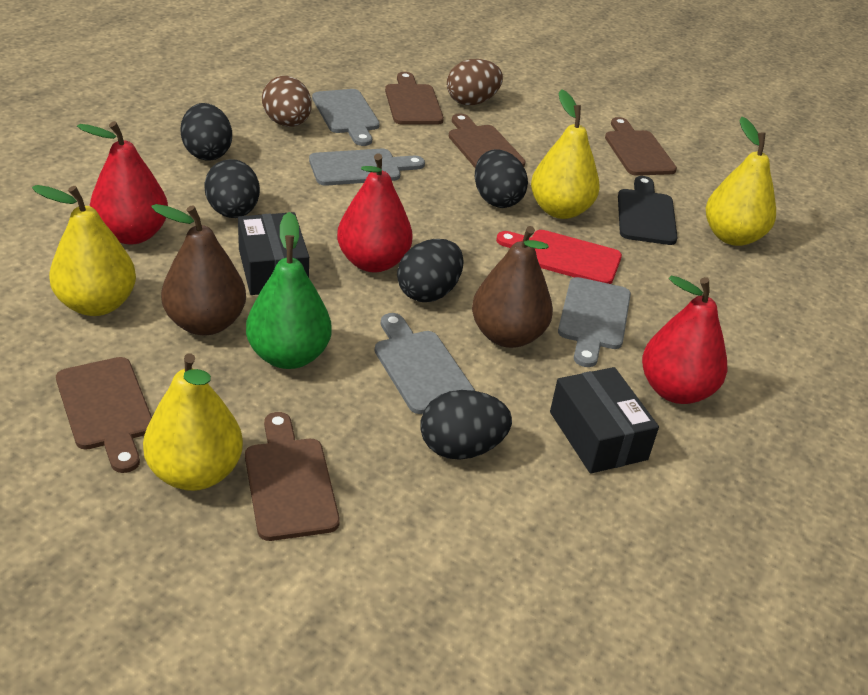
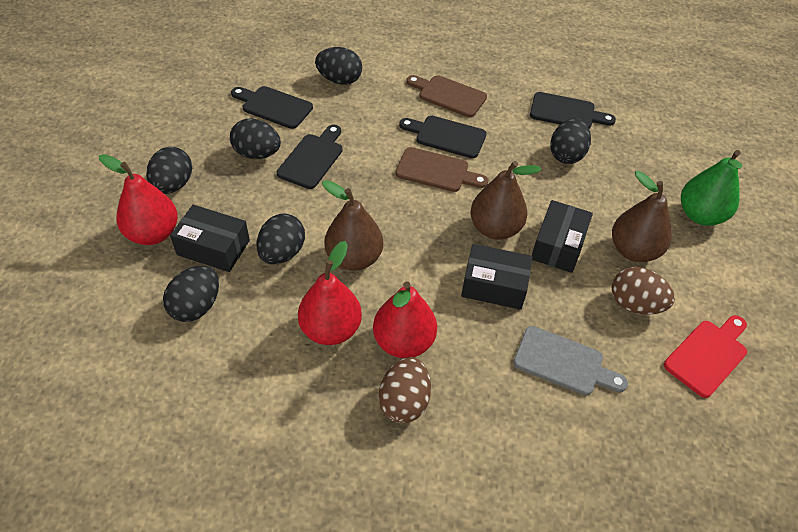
black box: [238,212,309,295] [550,367,659,474] = 2 -> [170,205,250,272] [461,244,533,310] [532,200,593,273] = 3
black cutting board: [618,176,678,245] = 1 -> [231,86,313,129] [277,125,343,189] [399,116,487,158] [530,92,616,129] = 4
black egg: [180,103,232,161] [204,159,260,218] [397,239,464,302] [421,390,512,460] [475,149,528,208] = 5 -> [146,147,192,194] [163,265,219,322] [230,119,281,159] [257,214,305,264] [315,47,362,85] [550,118,591,164] = 6
brown cutting board: [56,357,152,473] [245,412,340,541] [385,72,444,125] [448,113,526,168] [605,117,677,176] = 5 -> [396,147,488,192] [406,75,487,117] = 2
brown pear: [151,204,246,335] [472,226,553,348] = 2 -> [322,180,383,271] [470,161,541,240] [612,171,672,262] = 3
grey cutting board: [309,149,425,186] [312,89,380,146] [375,313,475,414] [558,277,631,367] = 4 -> [513,326,628,395] = 1
yellow pear: [32,185,136,316] [143,354,243,491] [531,89,600,219] [706,117,776,246] = 4 -> none = 0

